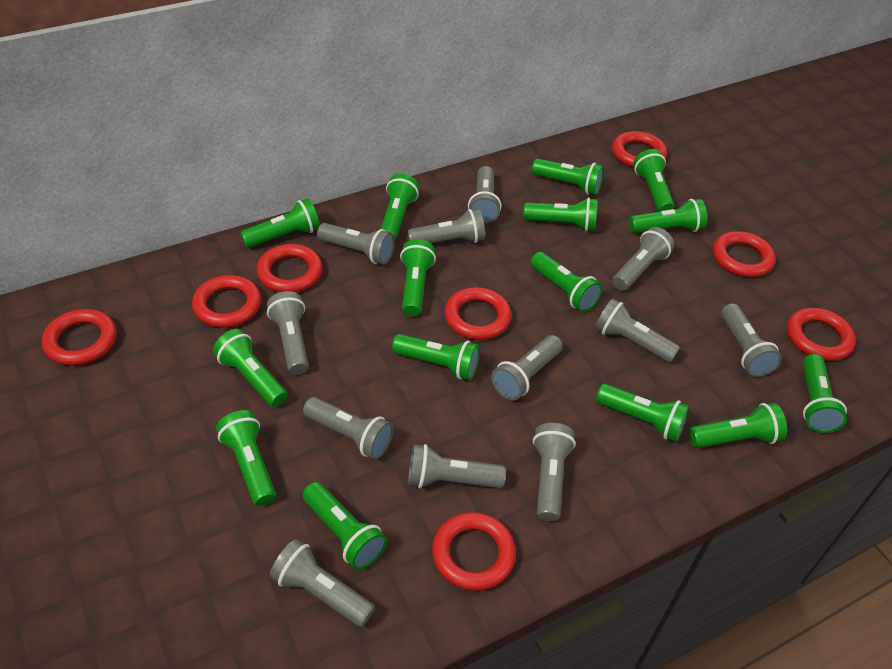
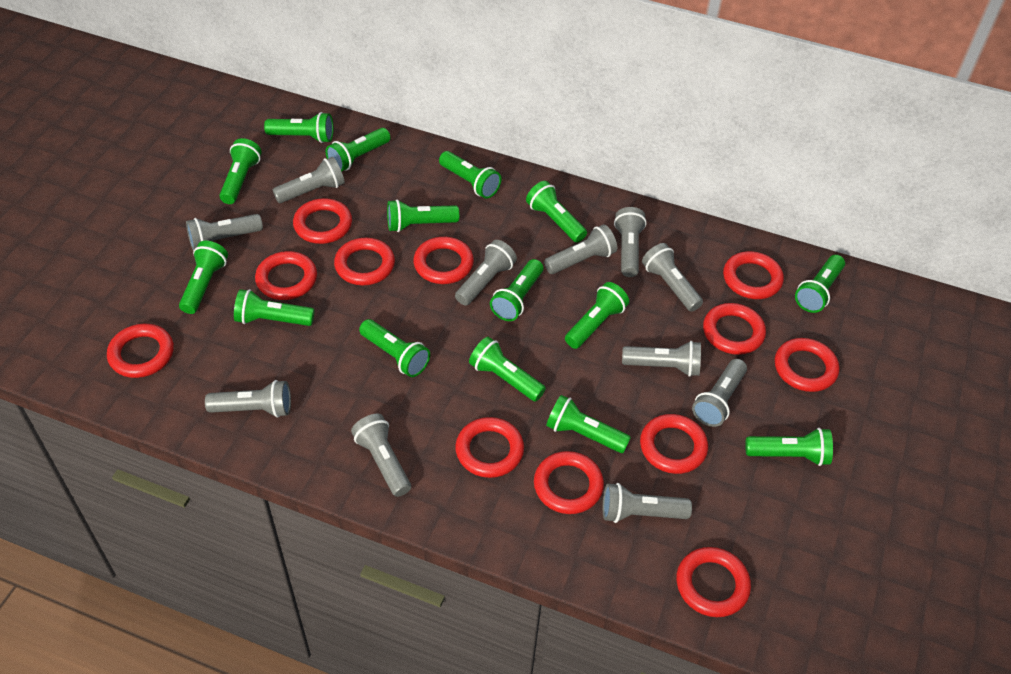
grey flashlight: [267,291,309,374] [270,539,375,627] [303,397,394,459] [317,223,395,265] [408,209,485,243] [408,444,506,488] [468,166,501,224] [491,335,563,401] [533,423,576,521] [595,299,680,363] [612,227,674,291] [721,303,782,377] = 12 -> [186,214,263,251] [205,380,291,417] [273,156,345,203] [351,414,411,497] [455,240,517,306] [544,224,617,274] [603,483,692,523] [614,207,647,277] [622,341,701,377] [642,243,703,311] [692,359,747,427] = 11
red ring: [42,309,117,366] [192,275,261,328] [257,244,322,292] [432,512,516,591] [444,287,511,340] [612,131,667,168] [713,231,776,277] [787,308,856,361] = 8 -> [107,324,174,378] [255,251,317,300] [293,198,352,244] [334,238,395,285] [413,237,474,284] [455,417,524,478] [534,451,604,514] [640,414,708,474] [676,547,751,617] [703,303,766,355] [723,251,784,299] [775,338,839,392] = 12

